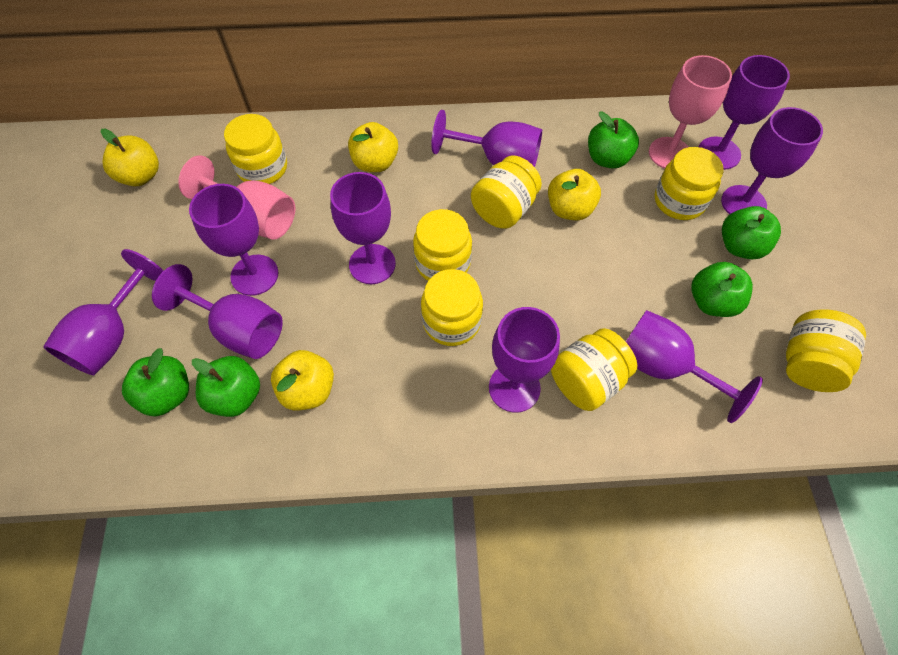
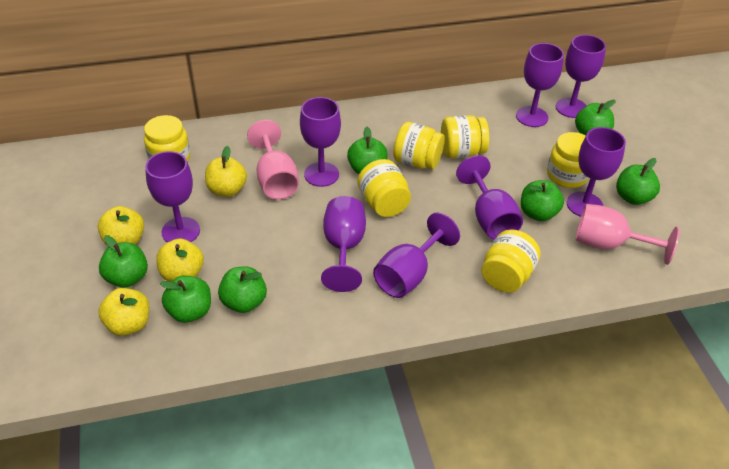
green apple: [122,348,189,416] [192,356,260,417] [588,111,639,169] [691,262,753,317] [722,206,781,259] = 5 -> [99,235,148,288] [160,276,211,323] [218,267,267,313] [347,127,388,174] [521,180,564,221] [575,100,615,135] [616,158,660,205] = 7
purple goblet: [43,249,163,375] [152,264,283,359] [189,184,278,296] [330,172,396,284] [431,110,542,167] [489,307,560,413] [626,310,763,423] [699,55,790,170] [721,107,823,215] = 9 -> [145,151,200,243] [300,97,341,187] [321,196,366,292] [373,213,460,298] [456,155,523,240] [516,43,564,127] [556,35,606,118] [567,127,626,217] = 8
yellow jar: [224,114,287,184] [413,209,472,280] [421,269,483,346] [471,156,542,229] [551,328,638,411] [655,147,723,220] [786,309,866,392] = 7 -> [144,115,191,162] [358,159,411,217] [393,122,445,170] [441,115,489,158] [481,229,541,293] [547,132,589,188] = 6

